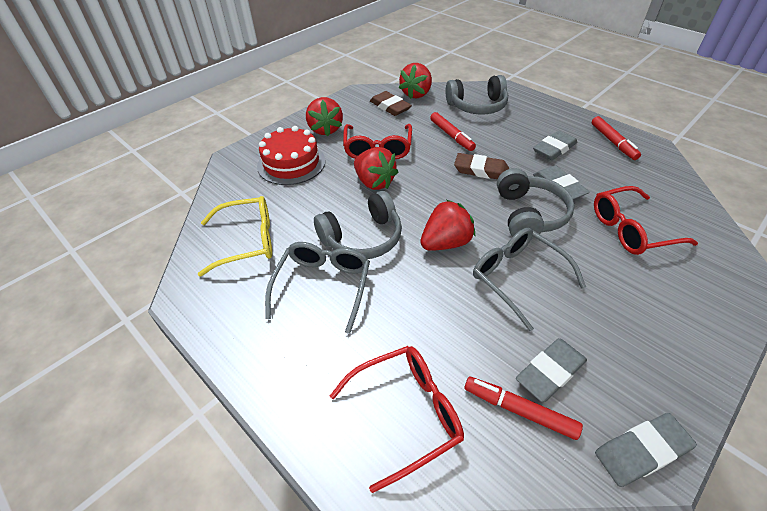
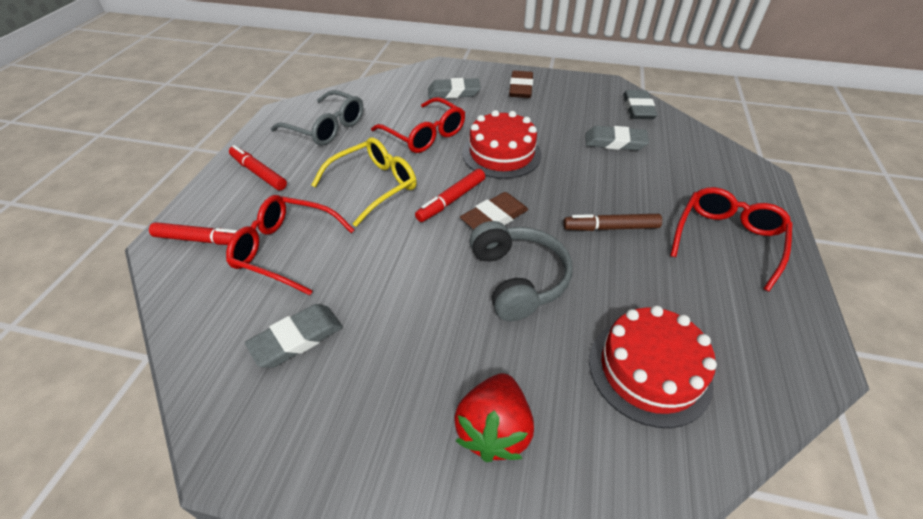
brown marker: none = 0 -> [563,214,662,231] = 1
grey glasses: [265,242,370,334] [473,228,586,331] = 2 -> [271,90,363,146] = 1
grey headphones: [314,191,402,259] [445,75,508,115] [497,168,575,239] = 3 -> [469,221,572,321] = 1
red cake: [257,126,325,185] = 1 -> [462,110,542,179] [589,305,717,428] = 2
red strawberry: [306,97,343,136] [354,147,398,190] [399,63,432,99] [420,200,475,251] = 4 -> [454,373,534,462] = 1

